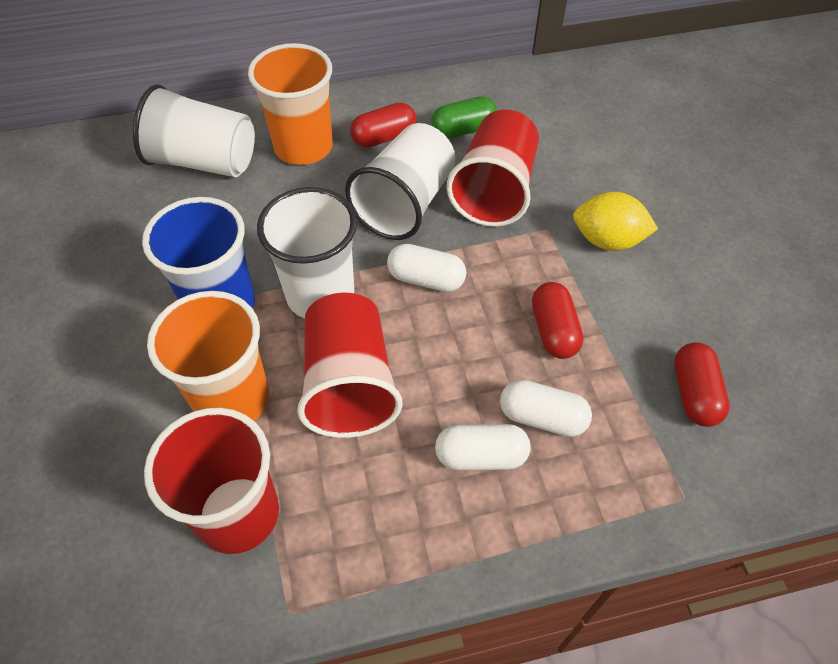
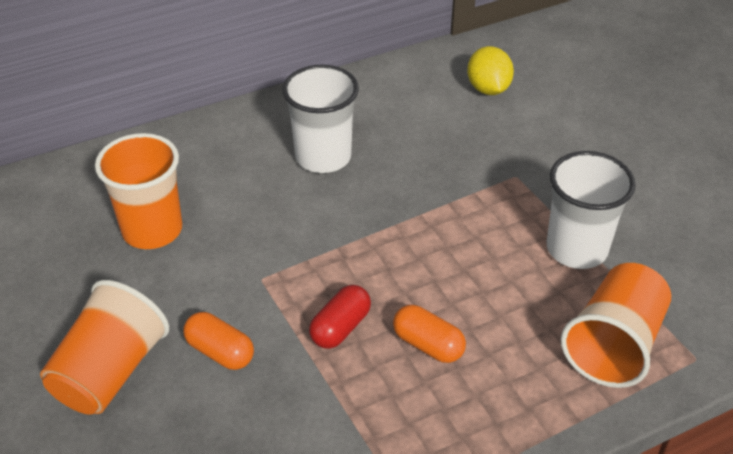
blue cup: [142,197,255,309] = 1 -> none = 0
green capsule: [431,96,498,139] = 1 -> none = 0
orange capsule: none = 0 -> [183,312,254,370] [393,305,466,363] = 2
orange cup: [147,291,269,421] [248,43,333,165] = 2 -> [40,280,169,415] [95,133,182,249] [561,263,671,388] = 3
red capsule: [350,102,416,148] [532,282,583,359] [674,342,730,427] = 3 -> [309,285,371,349] = 1
red cup: [144,408,279,554] [297,293,403,438] [447,110,539,227] = 3 -> none = 0
white capsule: [387,244,466,292] [435,424,531,470] [500,380,592,437] = 3 -> none = 0
white cup: [133,85,255,177] [257,187,357,318] [345,123,456,240] = 3 -> [282,65,359,173] [547,151,636,269] = 2

